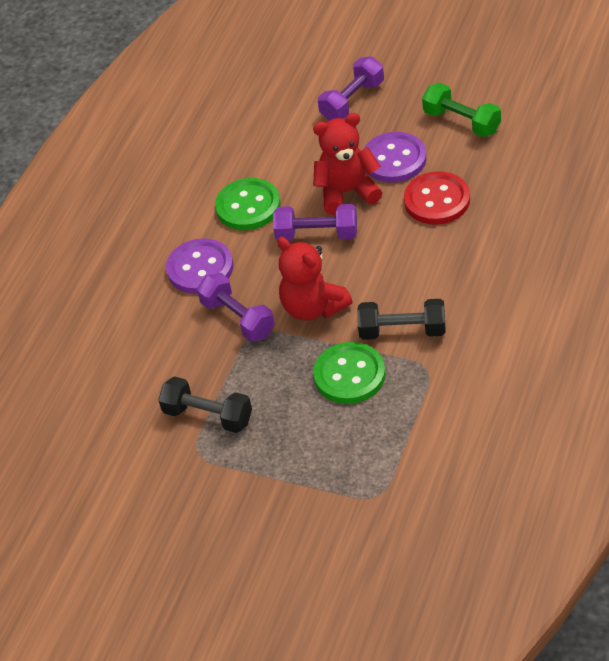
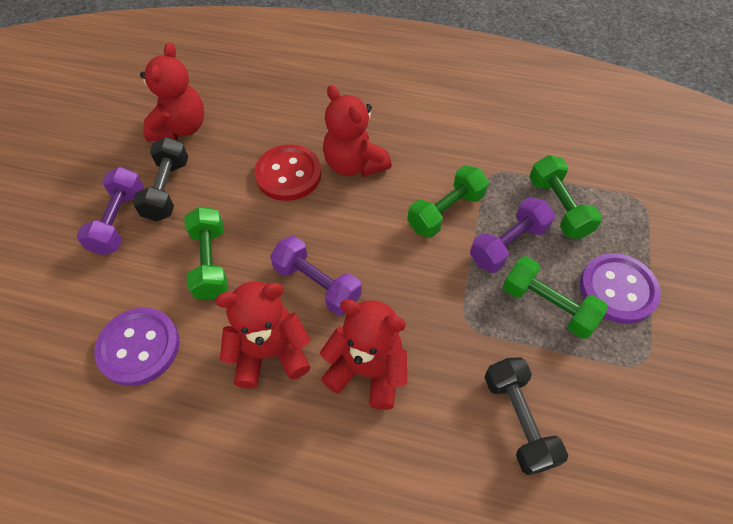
green button: [215,178,281,230] [313,342,386,404] = 2 -> none = 0
green dumbbell: [422,83,501,137] = 1 -> [184,206,228,300] [407,165,489,238] [503,256,608,339] [529,155,602,239] = 4
red teddy bear: [277,237,353,321] [313,113,382,215] = 2 -> [140,43,204,142] [215,281,311,389] [320,299,407,410] [323,85,392,177] = 4

